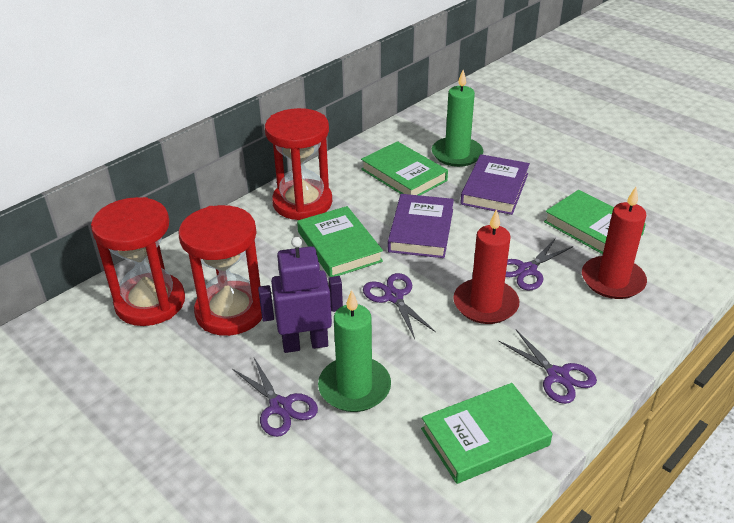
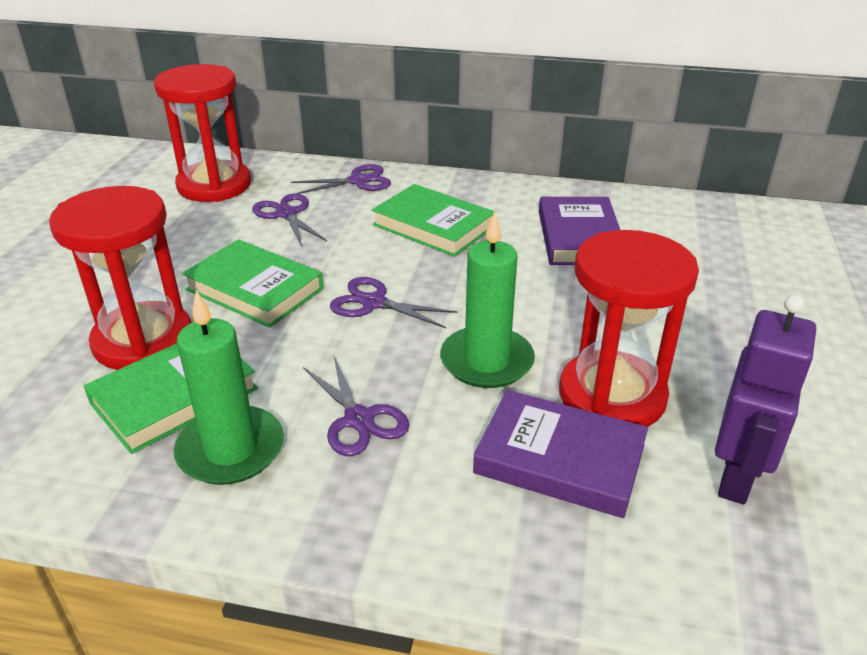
green book: [297,206,383,277] [361,141,448,195] [421,383,553,484] [544,190,646,254] = 4 -> [84,343,258,454] [182,239,324,328] [372,184,496,257] = 3
red candle: [453,209,519,324] [582,187,647,299] = 2 -> none = 0

